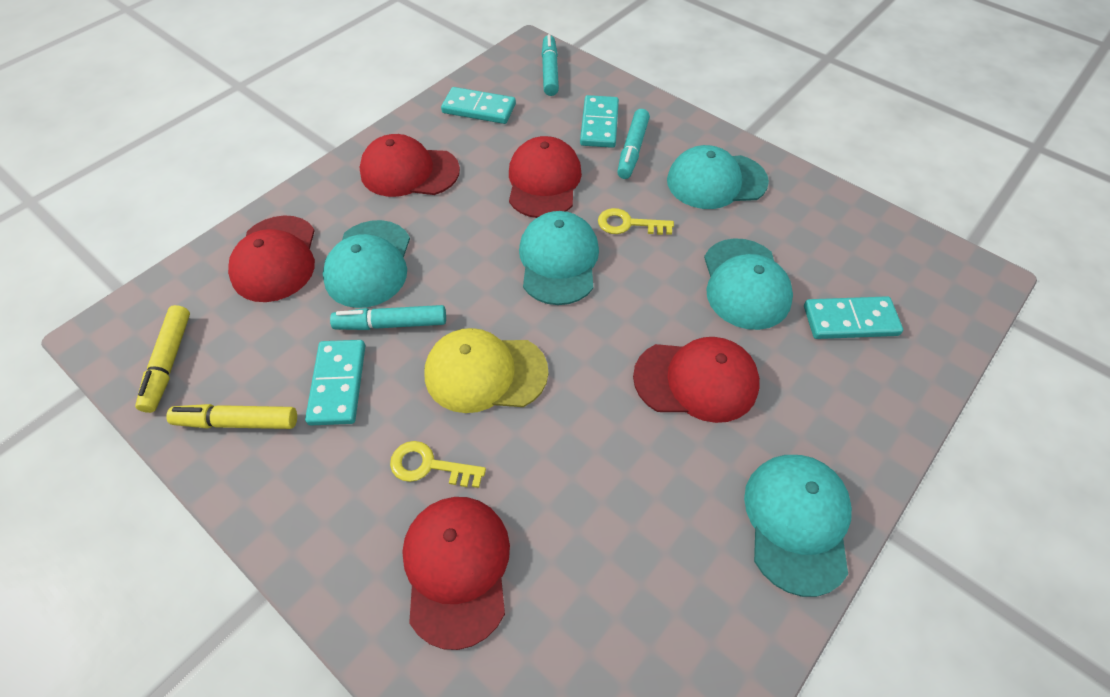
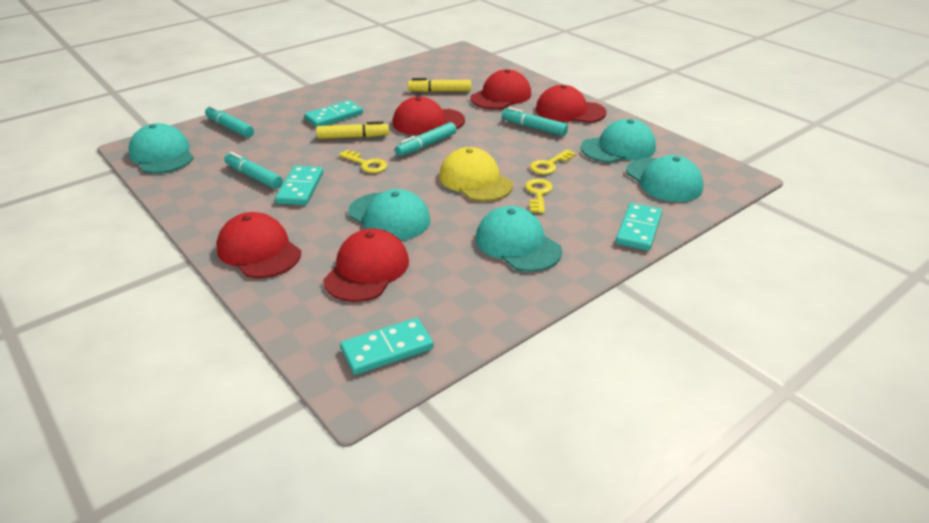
turquoise marker: [330,305,446,330] [542,34,559,96] [617,109,650,179] = 3 -> [205,105,254,138] [224,151,283,189] [395,122,457,156] [502,107,568,136] = 4
yellow key: [390,441,486,488] [598,208,674,235] = 2 -> [339,150,387,173] [525,179,553,213] [530,149,576,174] = 3

